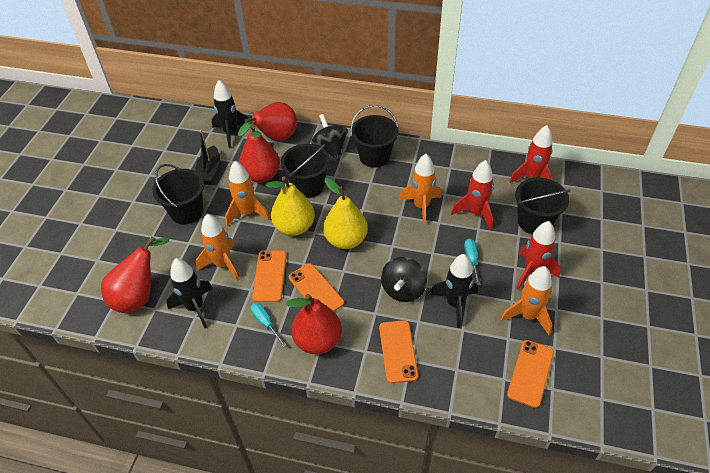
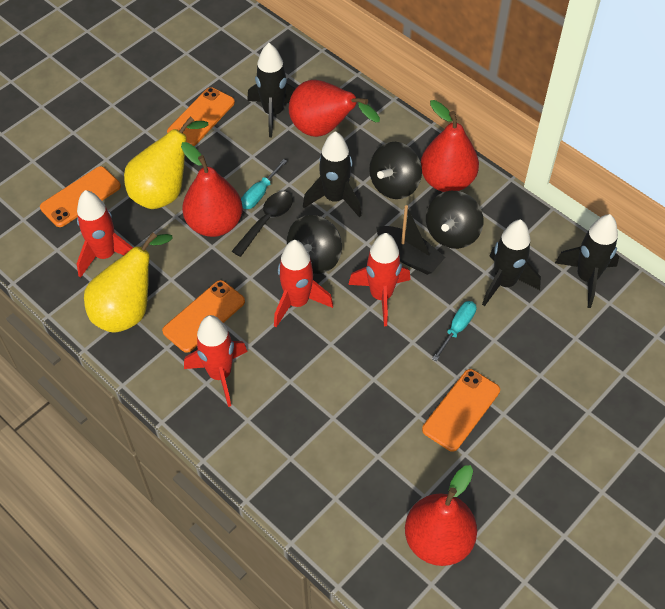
black bucket: [152,164,204,224] [281,144,330,198] [350,105,399,168] [515,177,571,234] = 4 -> none = 0
black rocket: [166,258,213,328] [211,80,248,148] [430,254,478,328] = 3 -> [247,43,296,137] [303,131,361,218] [482,219,541,306] [555,214,619,308] = 4
black spinning top: [311,114,348,160] [381,257,427,302] = 2 -> [287,215,342,274] [369,142,422,199] [426,191,483,249] = 3
black spoon: none = 0 -> [232,191,293,257] = 1
orange rocket: [196,214,239,281] [225,161,270,226] [399,154,441,226] [501,266,552,335] = 4 -> none = 0
red rocket: [451,160,494,230] [509,125,553,183] [516,221,561,290] = 3 -> [77,190,133,278] [184,315,248,407] [274,240,333,327] [348,233,411,326] = 4

